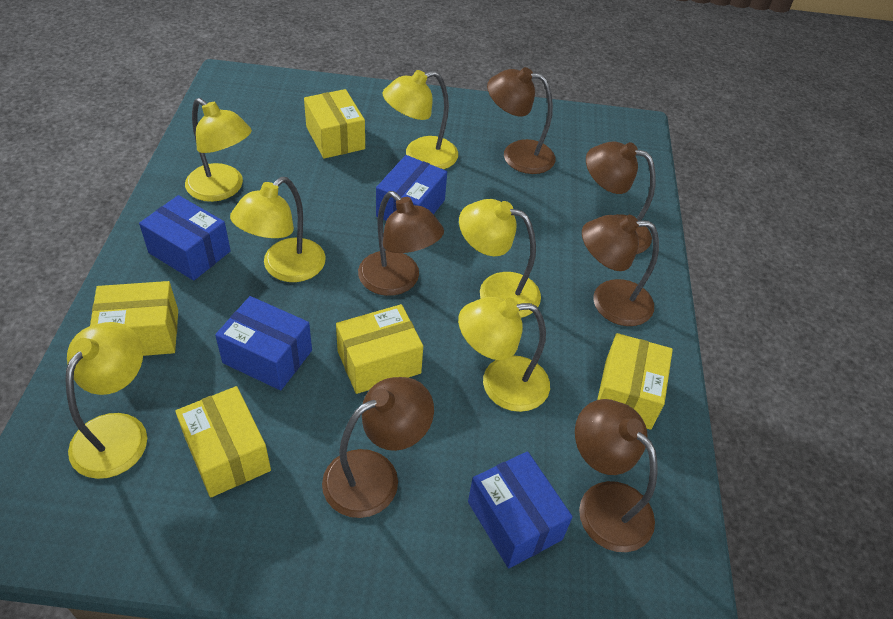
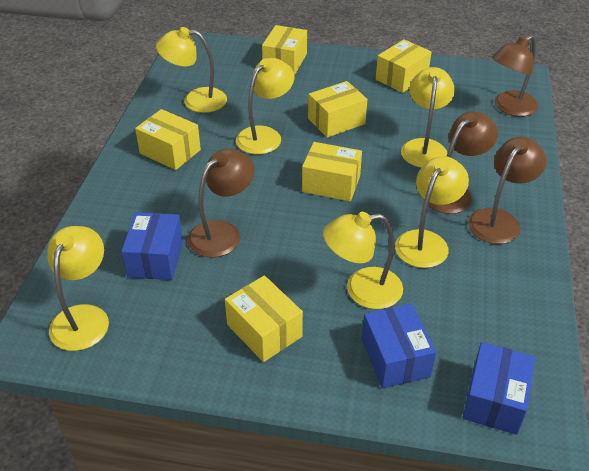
blue box: [139,195,231,281] [215,296,312,390] [376,155,447,221] [468,451,573,568] = 4 -> [121,212,183,280] [362,303,436,388] [462,342,535,435] = 3
brown lamp: [322,377,434,518] [358,191,444,296] [487,67,555,174] [575,399,658,552] [582,215,659,326] [586,141,656,254] = 6 -> [187,149,255,258] [422,111,498,214] [468,136,547,244] [492,35,538,117] = 4
yellow box: [90,281,178,356] [175,386,271,498] [304,89,365,159] [336,304,423,394] [597,333,673,430] = 5 -> [135,109,201,170] [225,276,303,362] [262,25,307,75] [302,142,362,201] [308,81,368,138] [376,39,432,93] = 6

